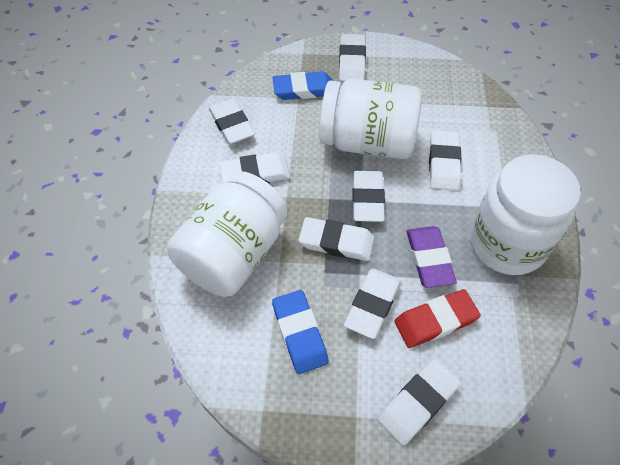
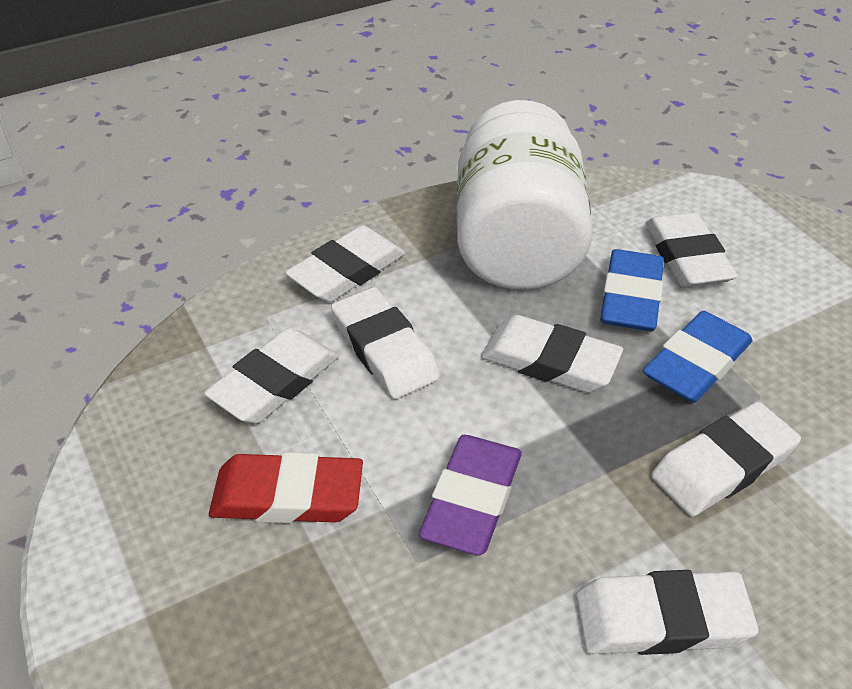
white eraser: [209,98,255,144] [220,153,290,183] [298,217,374,261] [339,34,366,81] [344,269,401,339] [352,171,385,222] [378,359,461,445] [429,130,462,191] = 8 -> [204,328,339,424] [285,225,405,302] [331,287,440,399] [481,315,623,393] [576,570,759,655] [645,212,738,287] [651,401,801,517] = 7
white jar: [167,171,288,297] [319,79,422,159] [470,154,581,275] = 3 -> [456,100,593,290] = 1

